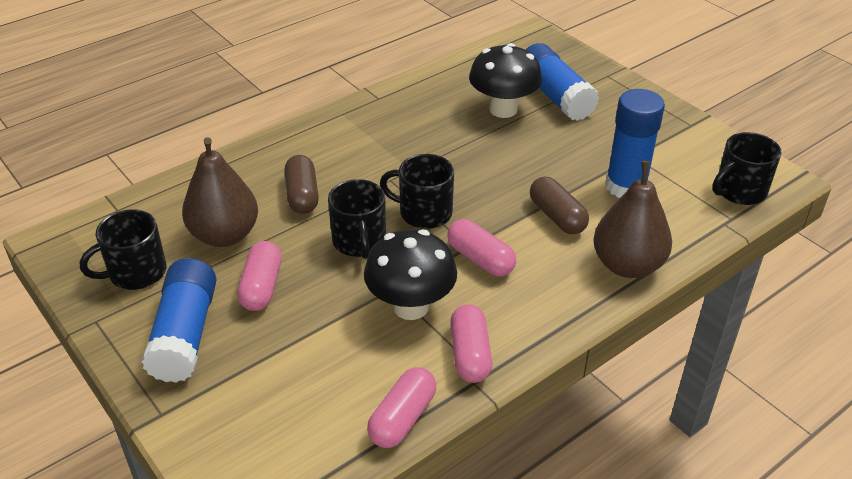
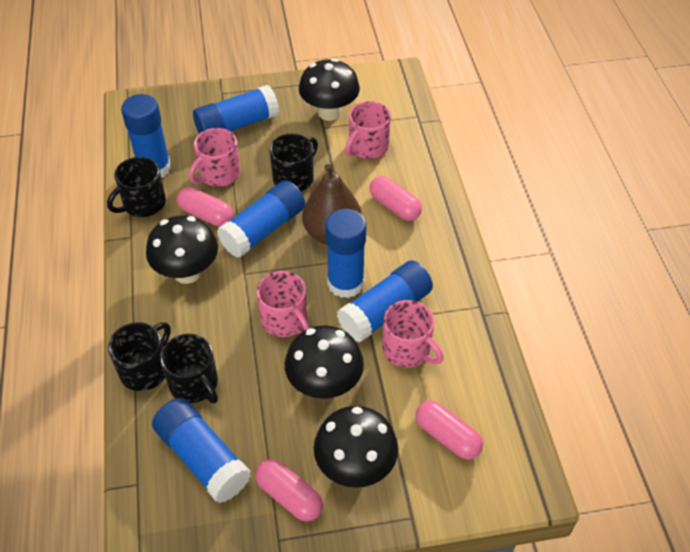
black mushroom: [364,229,457,320] [469,43,542,118] = 2 -> [146,215,218,284] [285,325,364,399] [299,58,360,121] [314,406,398,488] = 4
blue glue stick: [141,258,217,383] [525,43,600,121] [605,89,665,198] = 3 -> [121,94,171,178] [152,398,251,503] [193,85,279,134] [217,180,305,258] [325,209,366,298] [337,260,433,343] = 6
brown capsule: [284,155,319,214] [530,176,589,234] = 2 -> none = 0
brown pear: [182,137,258,247] [593,161,672,278] = 2 -> [302,164,362,244] = 1
pink mug: none = 0 -> [189,128,240,187] [256,271,310,337] [345,101,391,159] [382,300,443,368] = 4

